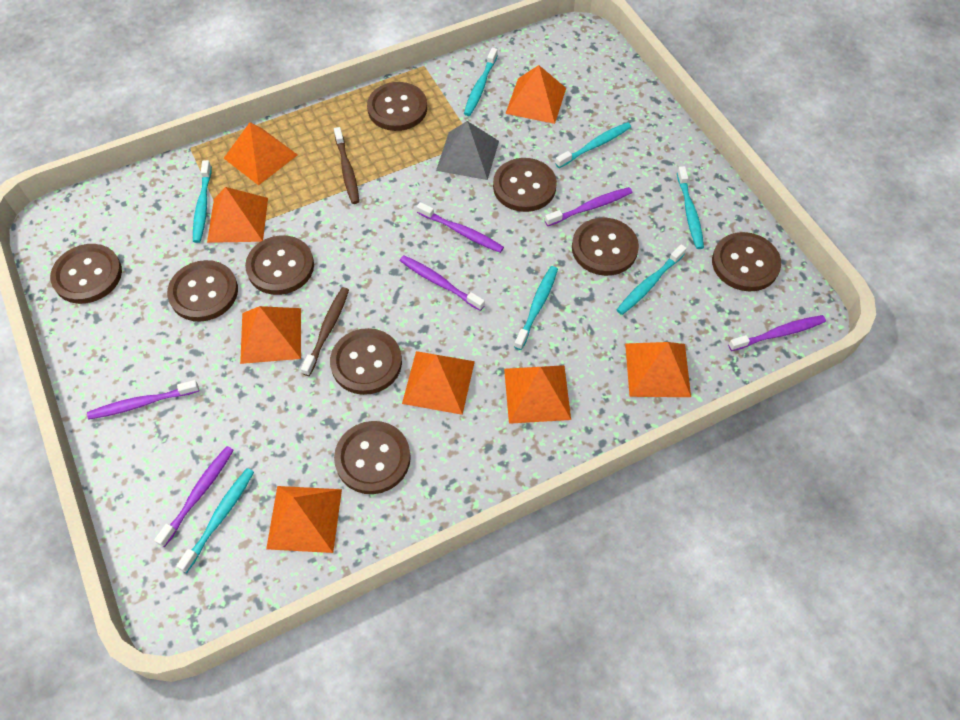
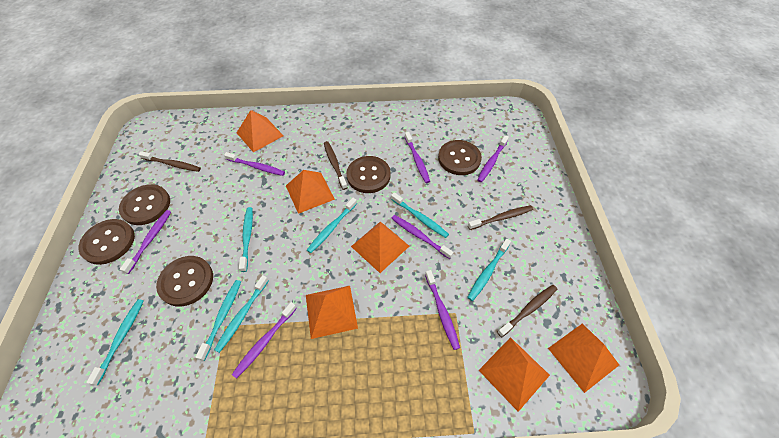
brown button: [50,244,122,304] [167,260,238,322] [245,235,314,295] [330,328,402,395] [334,421,411,494] [367,82,427,131] [493,158,557,212] [572,218,639,276] [712,232,781,291] = 9 -> [78,219,135,265] [119,184,170,225] [156,256,213,306] [346,156,391,193] [438,140,482,175] = 5
brown toothbrush: [301,287,349,376] [334,127,359,204] = 2 -> [138,151,201,172] [324,141,348,190] [468,205,533,230] [497,285,557,337] = 4
grey pyramid: [436,121,499,180] = 1 -> none = 0
orange pyramid: [207,187,268,243] [224,122,298,185] [240,306,301,364] [266,486,342,553] [402,351,475,415] [504,365,571,424] [505,65,566,124] [625,342,691,397] = 8 -> [237,110,284,152] [286,170,335,214] [306,286,358,339] [351,221,409,273] [479,337,550,412] [548,323,619,393] = 6
purple toothbrush: [87,380,199,420] [154,446,234,547] [400,255,485,311] [417,202,504,253] [545,187,632,226] [728,315,826,351] = 6 -> [120,210,171,274] [224,152,285,176] [232,302,297,379] [391,215,454,259] [405,132,430,183] [425,270,460,350] [477,135,509,182] = 7

